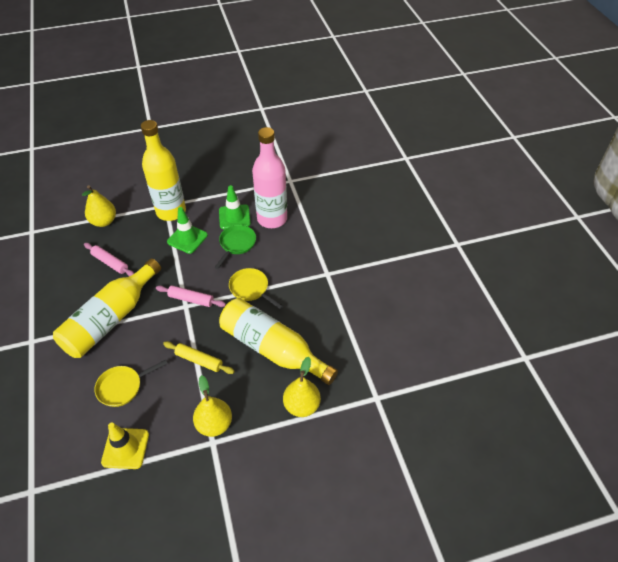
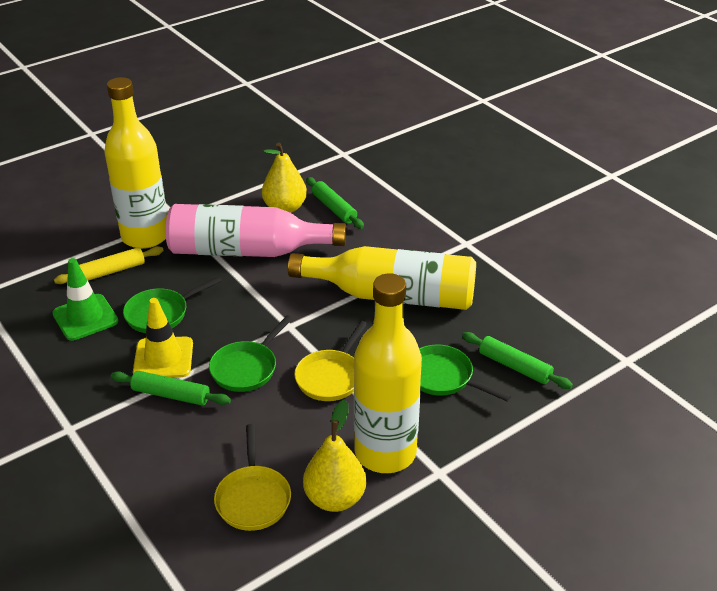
green pan: [214,225,256,269] = 1 -> [123,277,222,333] [209,315,292,392] [419,345,511,402] = 3
green rolling pin: none = 0 -> [111,371,231,406] [306,177,364,229] [462,332,573,389] = 3
green traffic cone: [167,207,208,254] [219,185,251,229] = 2 -> [52,258,118,341] = 1
pink rolling pin: [84,243,134,276] [156,285,226,307] = 2 -> none = 0
yellow pear: [82,185,116,227] [193,375,232,437] [283,357,321,417] = 3 -> [262,143,307,213] [303,400,366,512] = 2

